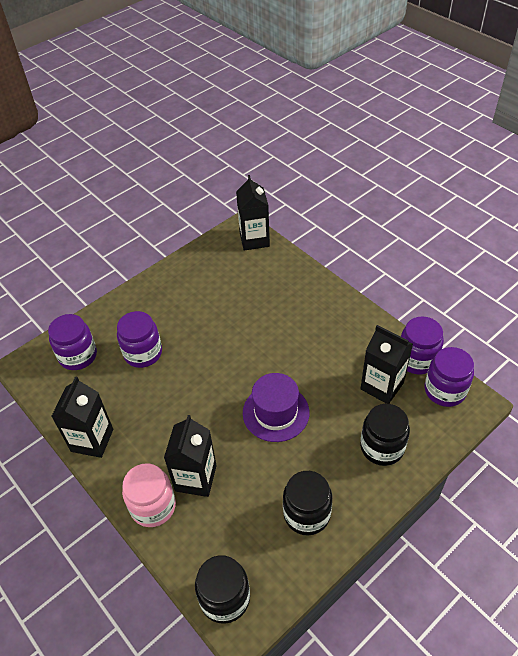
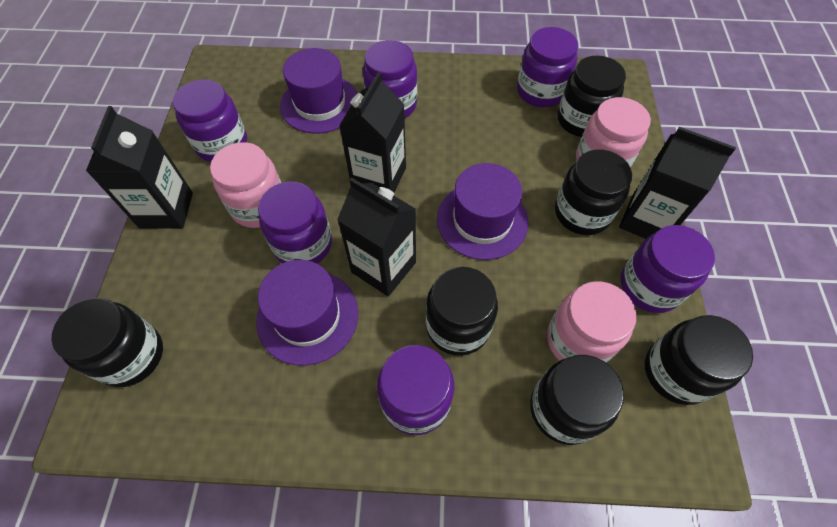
black jar: [195,555,250,624] [283,471,332,536] [360,404,410,466] = 3 -> [51,298,163,387] [426,267,498,356] [530,355,624,445] [555,150,632,235] [557,55,626,137] [645,315,753,405] = 6
pink jar: [122,463,176,527] = 1 -> [210,142,281,228] [547,281,636,363] [576,97,651,167] = 3
purple hat: [243,373,309,442] = 1 -> [256,260,359,366] [280,48,358,134] [437,163,528,260] = 3
purple jar: [48,314,97,370] [117,311,162,368] [401,316,444,375] [425,347,474,407] = 4 -> [172,79,247,162] [258,182,332,263] [363,40,417,118] [377,345,454,435] [517,27,578,107] [620,225,715,313] = 6

